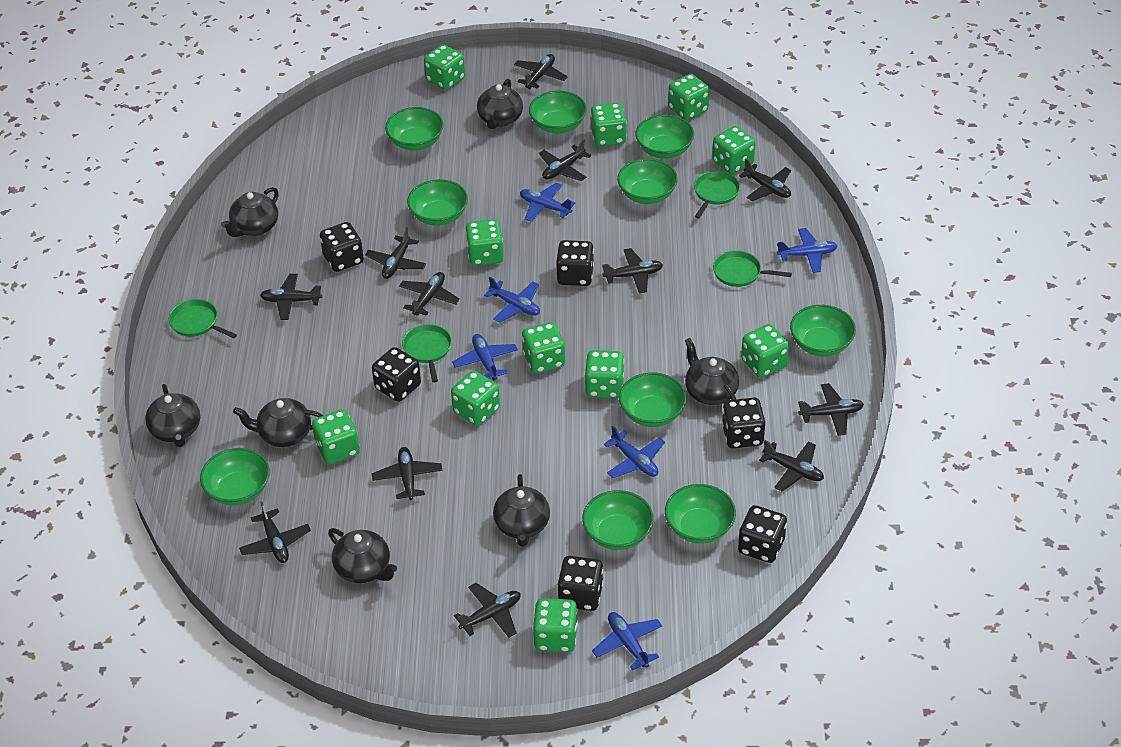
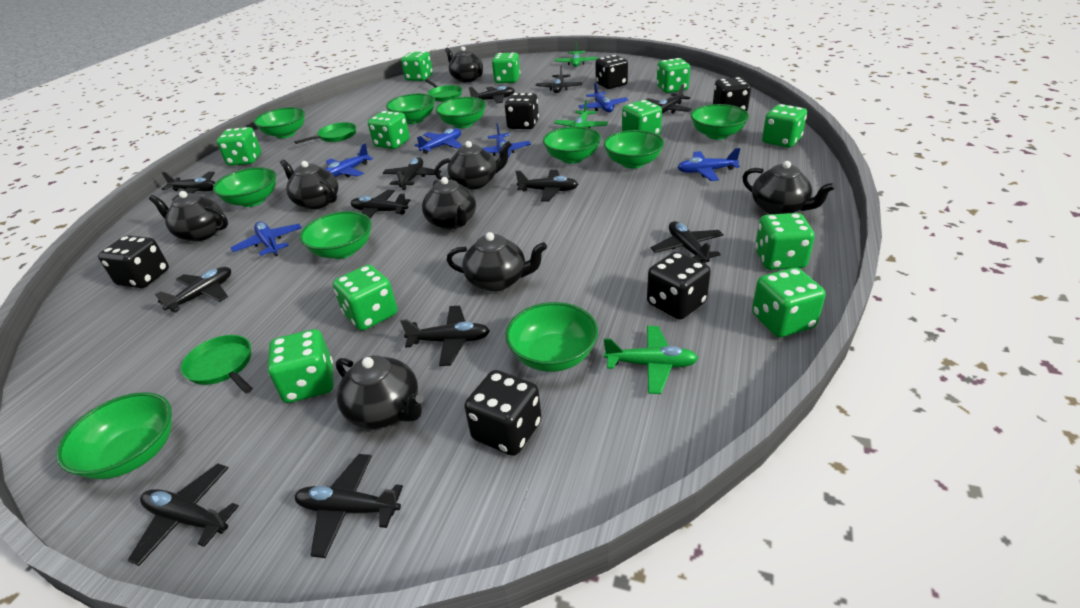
black teapot: [145,384,200,447] [221,187,279,237] [233,398,323,447] [328,528,397,583] [477,79,523,129] [493,474,550,547] [685,338,739,405] = 7 -> [149,191,228,242] [280,159,338,210] [335,355,424,429] [422,177,476,230] [434,141,512,190] [445,46,483,82] [447,232,547,292] [742,161,836,214] = 8
green pan: [169,299,237,338] [402,324,452,383] [694,171,740,218] [713,251,792,287] = 4 -> [181,335,253,393] [294,122,356,144] [425,79,462,102] = 3
green plane: none = 0 -> [554,100,608,128] [555,42,597,67] [604,326,698,394] = 3

